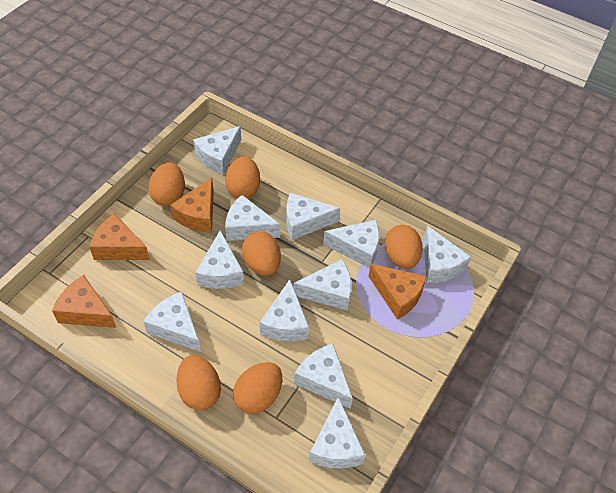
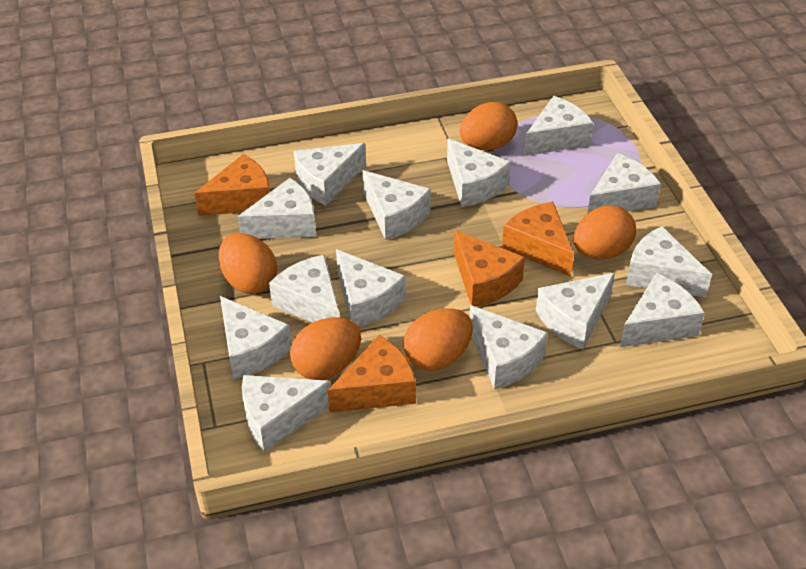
orange egg: [149,163,185,206] [176,355,221,410] [225,156,260,199] [233,362,282,414] [242,231,281,276] [385,225,423,269] = 6 -> [219,233,277,294] [290,318,361,380] [403,308,473,371] [460,102,517,150] [574,205,636,259] = 5
white cheese: [143,292,201,352] [193,126,241,175] [195,230,244,289] [225,195,280,241] [260,279,309,342] [286,192,340,240] [293,259,351,311] [294,344,353,409] [309,397,365,469] [323,220,379,268] [423,226,471,283] = 11 -> [220,296,292,380] [237,178,316,239] [242,375,331,452] [269,255,340,323] [294,143,366,206] [336,249,406,327] [363,170,431,240] [447,138,511,207] [470,305,548,389] [524,96,593,156] [536,273,615,349] [587,153,661,214] [620,273,705,347] [626,226,712,297] = 14

